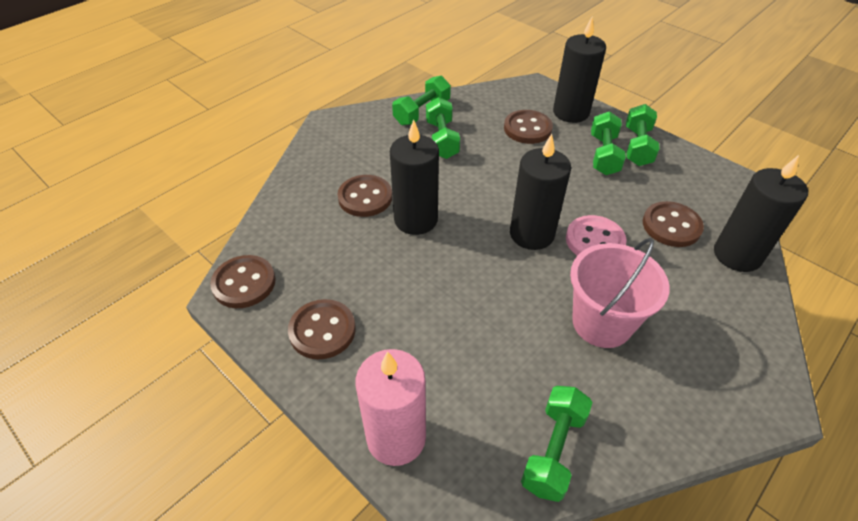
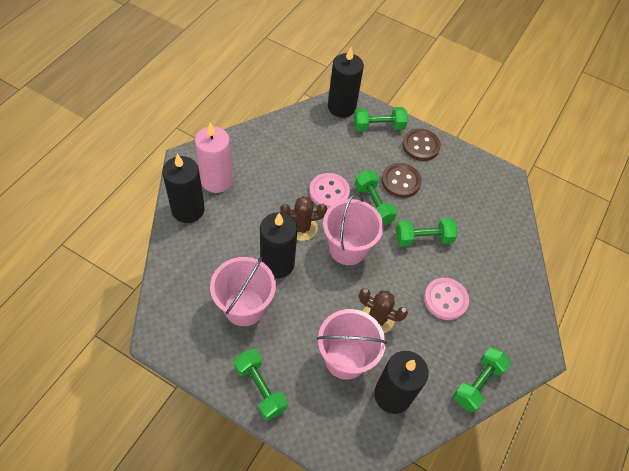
brown button: [210,255,276,308] [288,299,356,359] [338,175,392,217] [504,110,553,144] [643,201,704,247] = 5 -> [382,163,422,198] [402,128,441,161] = 2
brown cactus: none = 0 -> [280,196,327,241] [359,288,408,333] = 2
pink bucket: [570,238,670,348] = 1 -> [210,257,276,326] [317,309,387,380] [323,193,384,265] = 3
pink button: [566,215,626,256] = 1 -> [309,173,350,209] [424,278,469,320] = 2

